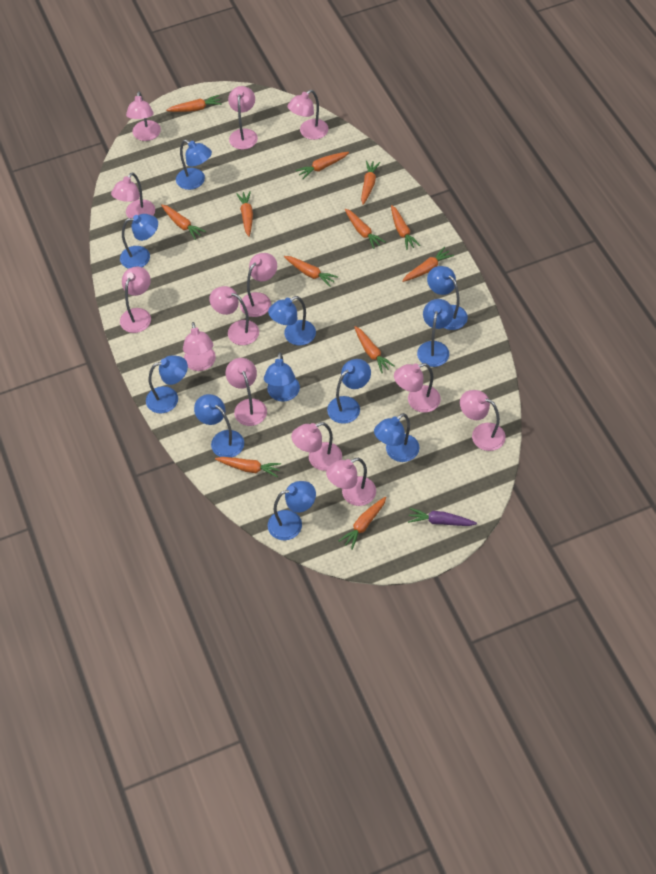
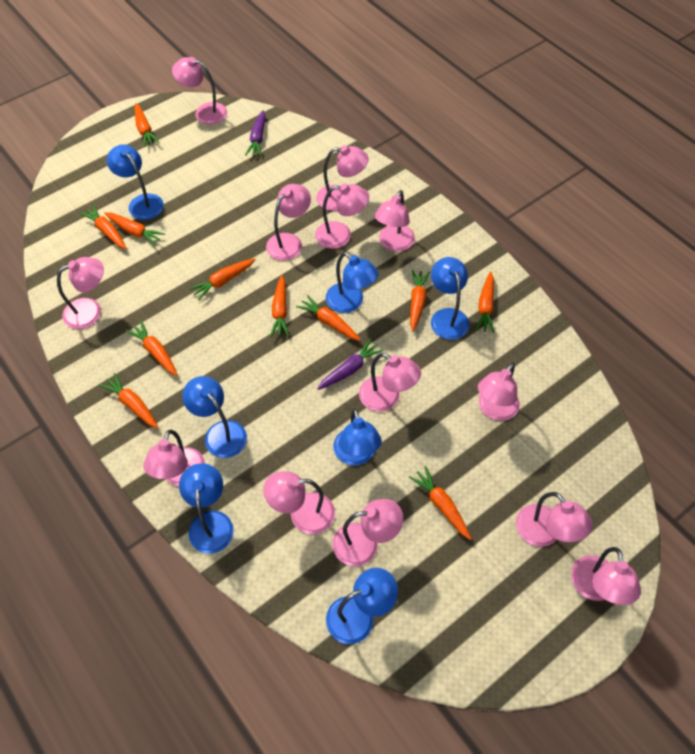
blue lamp: [120,214,158,269] [146,355,188,413] [176,140,212,190] [194,394,244,457] [264,352,300,402] [268,296,316,345] [268,481,316,540] [327,359,371,424] [374,413,419,462] [417,299,454,367] [427,266,468,330] = 11 -> [107,144,164,220] [179,463,234,554] [182,376,247,458] [326,252,379,313] [326,568,398,644] [333,408,382,466] [431,257,469,340] = 7
orange carrot: [161,204,206,240] [166,95,222,112] [215,457,281,477] [236,191,253,237] [284,256,338,287] [296,152,349,179] [339,496,386,550] [345,209,385,249] [354,326,395,373] [361,161,380,205] [391,205,420,250] [402,247,454,282] = 12 -> [79,205,127,249] [99,373,159,429] [104,212,165,246] [126,321,178,376] [135,103,160,147] [189,258,256,301] [270,275,289,337] [296,295,361,341] [409,466,472,540] [410,270,430,331] [475,272,494,333] = 11
purple carrot: [408,508,477,526] = 1 -> [245,110,265,157] [317,339,383,390] = 2

